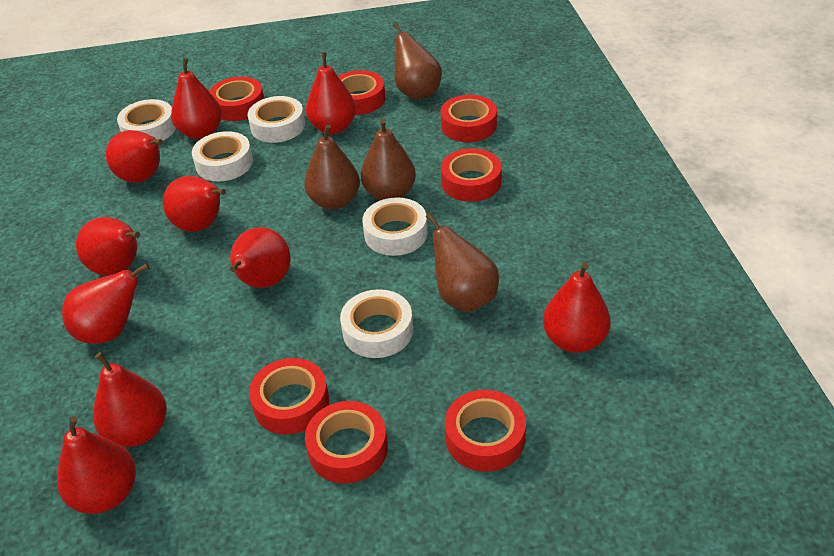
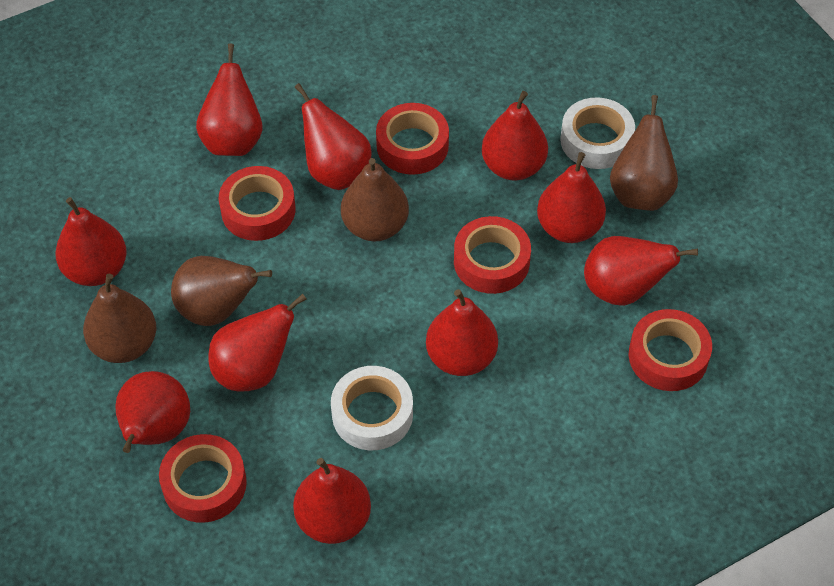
red tape: [209,77,264,121] [249,358,329,434] [305,401,388,483] [338,70,385,115] [441,95,497,142] [441,148,502,202] [445,390,526,472] = 7 -> [159,434,247,523] [219,166,295,241] [376,103,449,175] [454,216,531,294] [629,309,712,391] = 5
white tape: [117,99,176,140] [192,131,253,181] [248,96,305,143] [340,289,413,358] [362,197,428,256] = 5 -> [331,366,413,450] [560,97,635,169] = 2

